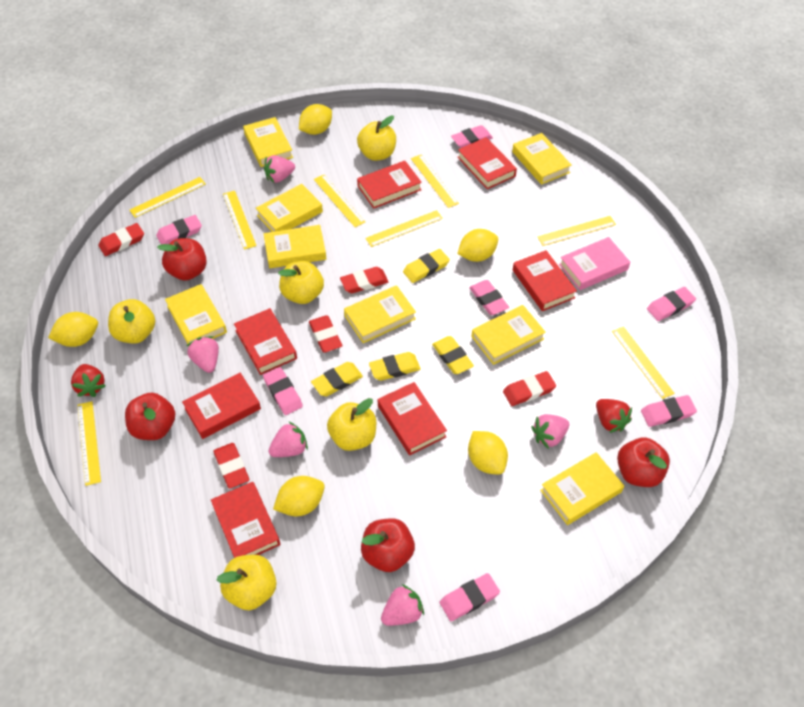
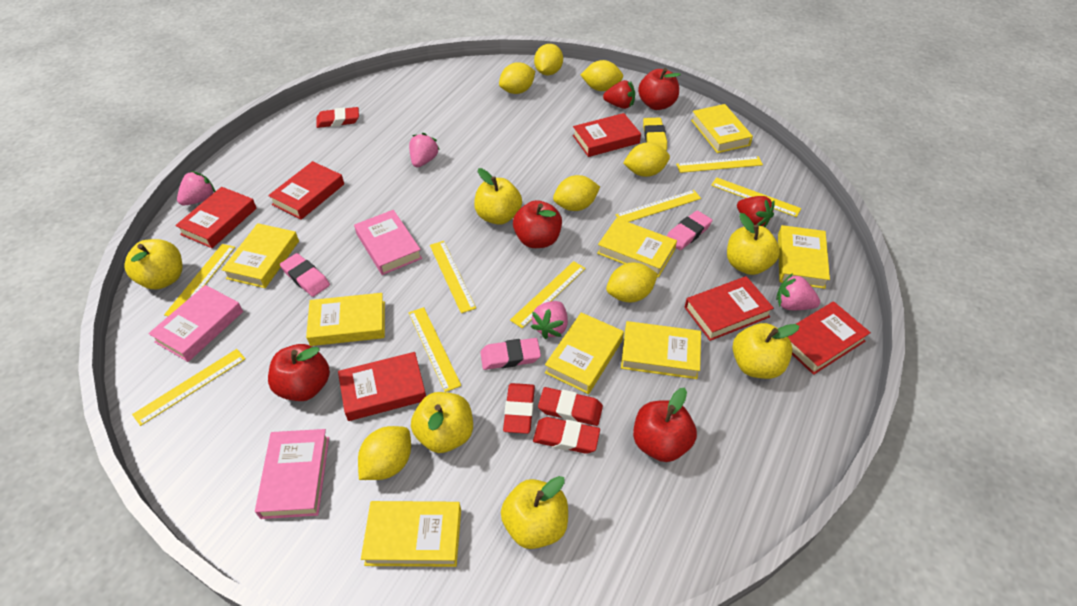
pink book: [559,237,630,290] = 1 -> [148,285,243,362] [255,429,329,519] [354,210,422,275] = 3
pink eraser: [156,215,202,245] [263,367,303,415] [440,573,500,621] [451,125,493,148] [469,280,509,315] [641,395,697,427] [647,287,696,321] = 7 -> [280,253,330,297] [480,338,541,370] [667,210,713,250] = 3
pink strawberry: [187,336,219,373] [264,155,295,183] [269,422,308,457] [381,584,424,626] [531,414,569,449] = 5 -> [177,171,215,206] [409,133,440,167] [531,301,568,339] [776,273,820,310] = 4
red book: [182,373,261,439] [211,482,280,558] [234,308,297,375] [357,161,422,209] [378,382,447,455] [458,137,517,189] [513,250,577,311] = 7 -> [175,187,257,248] [268,161,344,220] [338,352,426,421] [573,113,641,157] [684,276,774,341] [788,301,871,375] = 6
red eraser: [98,223,144,256] [213,443,250,489] [309,315,342,353] [340,267,388,293] [503,371,556,406] = 5 -> [316,107,359,128] [503,383,535,434] [533,417,600,454] [538,387,603,426] = 4
yellow apple: [108,299,155,344] [217,555,277,610] [278,261,324,304] [327,398,376,451] [357,115,396,161] = 5 -> [124,239,182,289] [411,392,473,453] [474,168,522,225] [501,476,568,549] [727,213,780,275] [733,323,800,379] = 6
yellow eraser: [311,362,363,396] [369,352,421,381] [403,249,450,283] [432,336,474,374] = 4 -> [643,118,667,151] = 1
yellow lemon: [48,312,98,347] [273,476,325,516] [299,104,332,135] [457,229,498,262] [468,431,508,474] = 5 -> [358,426,411,480] [499,62,535,94] [534,44,563,75] [553,175,600,211] [581,60,623,91] [606,262,658,302] [623,142,670,177] = 7

